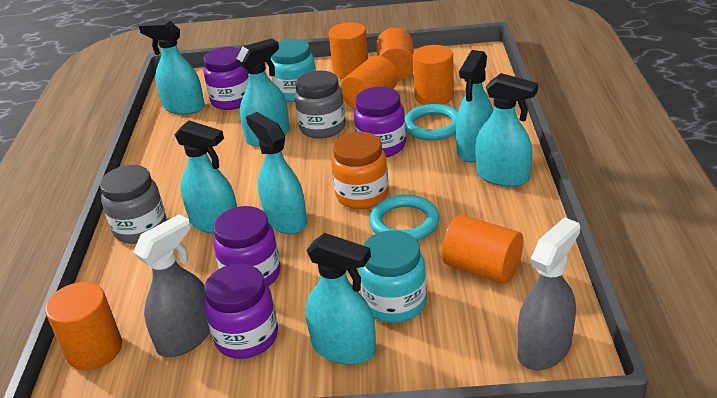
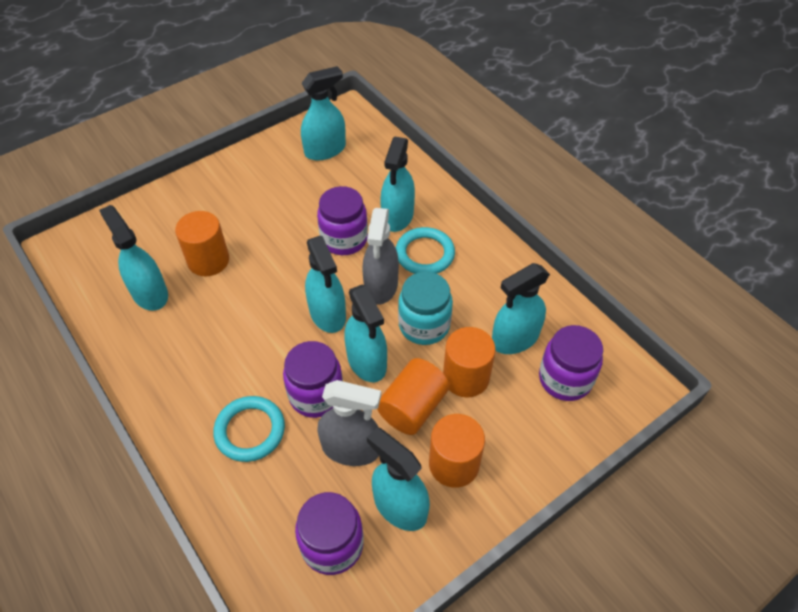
grey jar: [100,165,166,244] [294,71,346,139] = 2 -> none = 0
orange cylinder: [45,282,122,370] [329,22,368,79] [341,56,398,109] [376,27,414,81] [413,45,454,105] [442,215,523,284] = 6 -> [175,211,229,276] [377,358,450,435] [429,414,485,488] [443,327,496,398] = 4
orange jar: [331,132,389,209] = 1 -> none = 0
turquoise jar: [271,39,316,102] [360,230,427,323] = 2 -> [398,272,453,345] = 1

